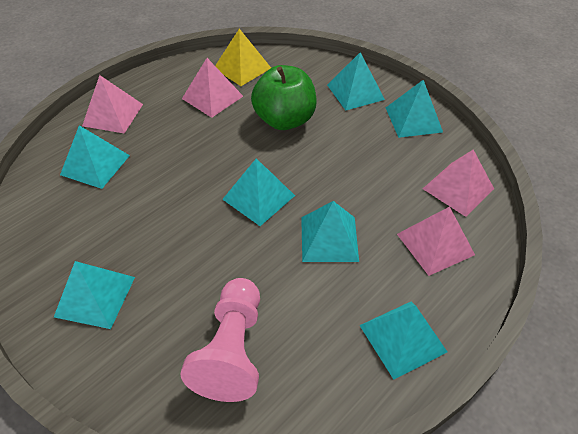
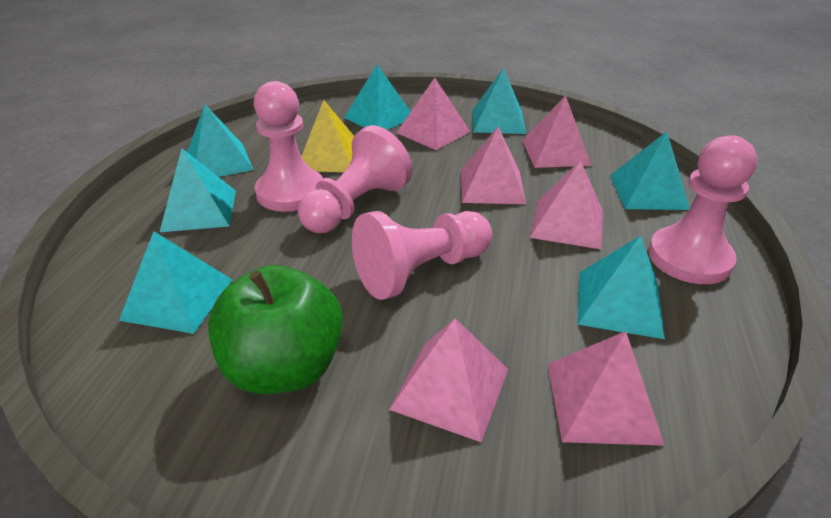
pink pawn: [180,278,260,402] = 1 -> [254,81,323,212] [298,125,413,233] [352,211,492,300] [648,135,757,284] = 4
pink pyramid: [82,75,143,134] [182,58,243,118] [397,207,475,276] [423,150,494,217] = 4 -> [389,318,508,442] [397,78,471,150] [461,127,526,204] [522,96,592,168] [530,160,603,249] [548,331,665,446] = 6

